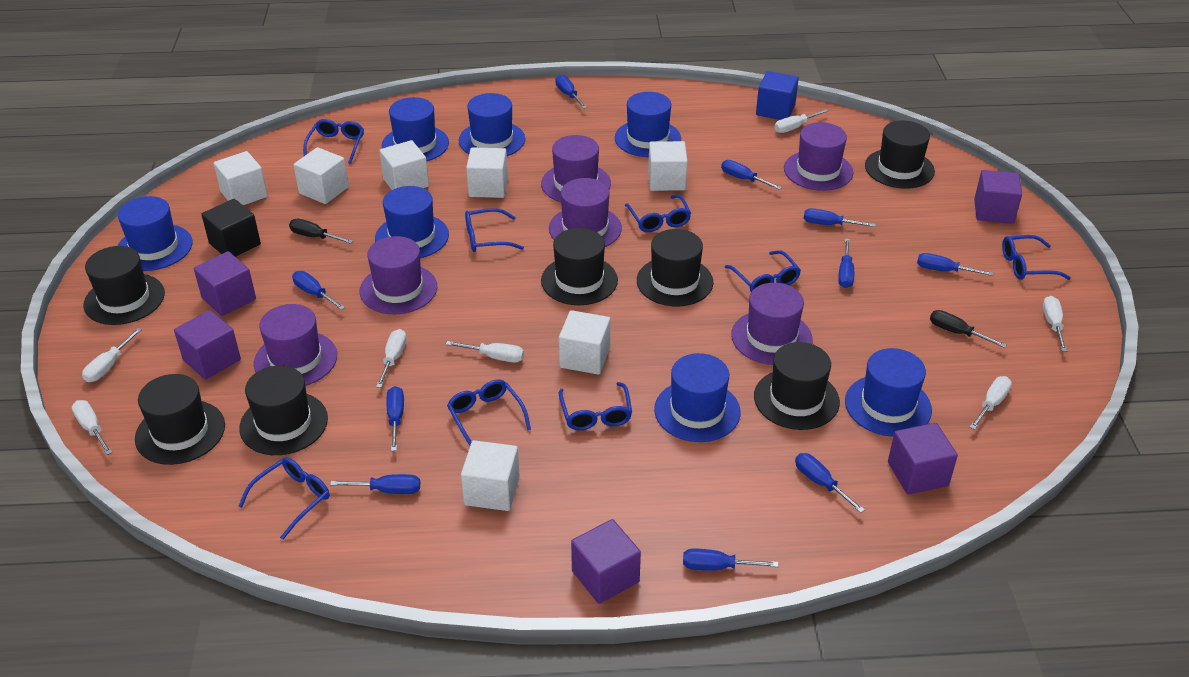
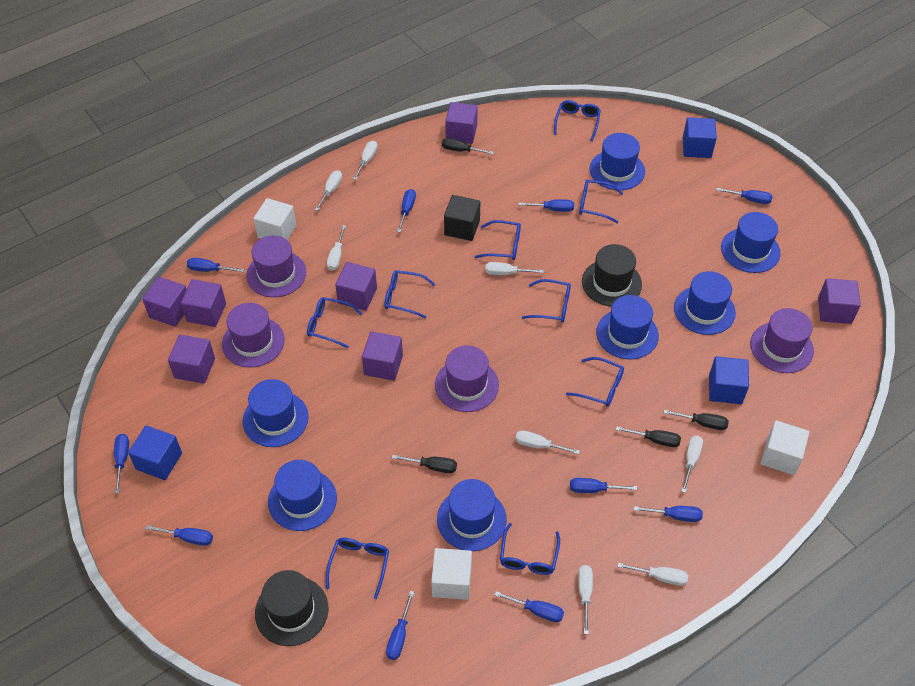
black hat: [84,246,165,325] [135,374,225,465] [239,365,328,455] [541,228,618,305] [637,229,714,306] [754,342,840,430] [865,121,935,189] = 7 -> [255,570,328,646] [582,244,642,307] = 2
black screwdriver: [289,219,353,244] [930,310,1007,348] = 2 -> [392,455,457,473] [442,138,494,154] [616,426,681,447] [664,410,729,430] = 4
blue cube: [756,71,799,120] = 1 -> [128,425,182,480] [683,117,717,158] [709,356,749,404] = 3
blue glasses: [238,457,330,540] [303,119,364,164] [447,379,531,446] [465,208,524,252] [558,382,632,430] [625,195,691,232] [725,250,801,292] [1002,235,1071,280] = 8 -> [307,297,363,348] [326,538,389,599] [385,270,435,318] [475,220,521,260] [500,523,560,575] [522,279,571,323] [554,100,601,141] [566,357,624,407] [579,180,623,223] = 9
purple cube: [174,310,241,380] [194,251,256,316] [571,519,641,604] [888,423,958,495] [974,170,1022,224] = 5 -> [142,277,187,327] [168,335,215,384] [181,279,226,327] [335,262,377,311] [362,331,403,381] [445,102,478,144] [818,278,861,324] = 7
purple hat: [254,304,337,386] [360,236,437,314] [541,135,611,202] [549,178,622,247] [731,283,813,365] [784,122,853,191] = 6 -> [222,303,285,368] [246,235,306,298] [435,345,499,412] [750,308,814,373] = 4
white cube: [214,151,268,205] [293,147,349,204] [379,140,429,190] [461,440,520,511] [466,147,508,198] [559,310,610,375] [648,141,688,191] = 7 -> [253,198,296,240] [431,548,472,600] [761,420,809,475] = 3
white screwdriver: [72,400,112,455] [82,328,142,382] [376,329,407,388] [445,341,524,362] [774,109,828,133] [970,376,1012,430] [1043,296,1067,352] = 7 -> [315,170,342,211] [327,225,346,271] [353,141,378,180] [485,262,544,275] [515,430,580,454] [578,565,593,634] [617,563,688,586] [681,436,703,493] = 8

